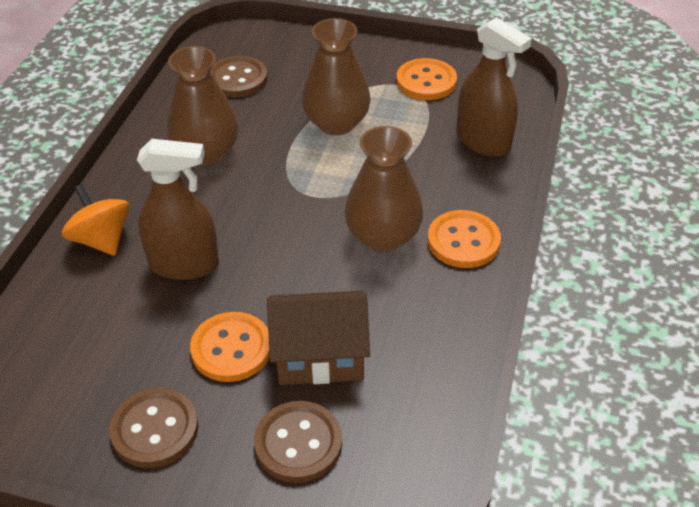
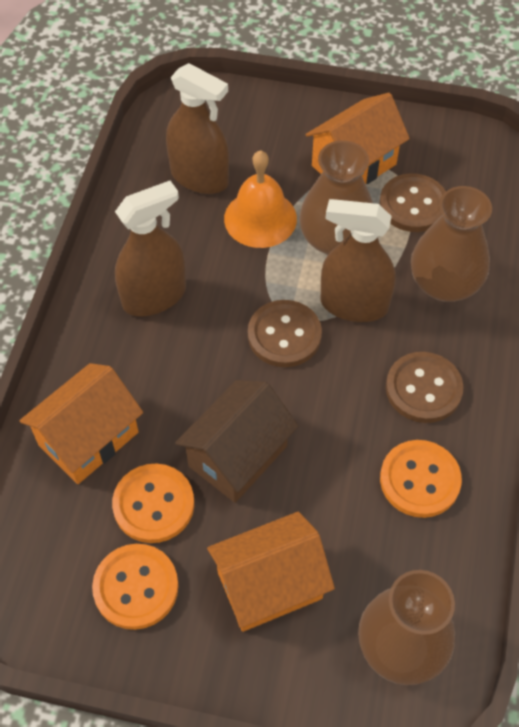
brown spray bottle: [137,139,219,280] [456,17,532,157] = 2 -> [115,181,186,316] [166,63,229,194] [320,199,396,322] = 3
orange bell: none = 0 -> [224,150,297,248] = 1
orange house: none = 0 -> [19,363,143,484] [207,512,335,632] [305,93,410,184] = 3
orange spinning top: [62,184,130,256] = 1 -> none = 0

